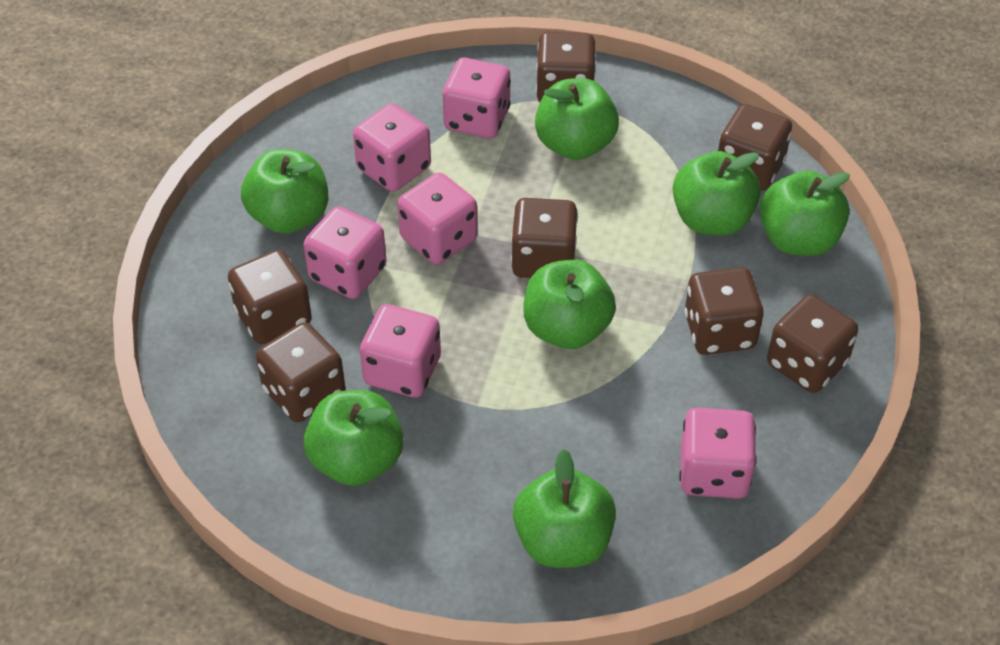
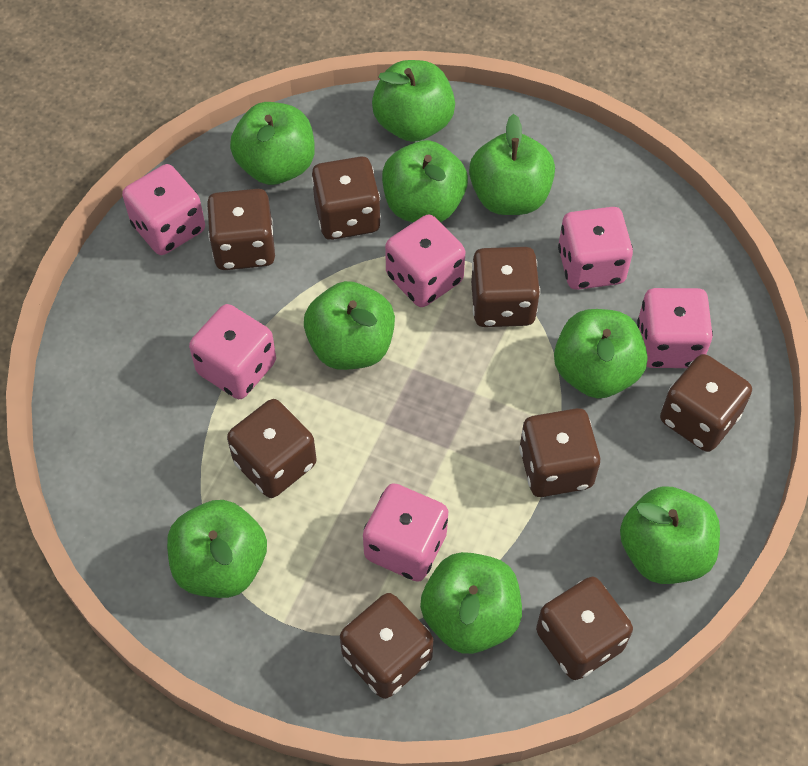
brown dice: [228,250,312,344] [256,322,345,422] [511,198,578,278] [536,32,596,103] [685,267,764,355] [718,104,792,191] [767,294,858,393] = 7 -> [207,189,275,270] [227,399,316,498] [311,157,381,240] [340,593,433,699] [471,247,540,327] [520,408,600,497] [536,577,633,680] [660,354,752,452] = 8
green apple: [241,149,329,234] [304,390,403,486] [513,449,616,568] [523,259,616,349] [535,78,619,160] [673,151,761,236] [760,171,850,256] = 7 -> [167,500,267,598] [230,102,315,185] [304,281,395,370] [372,60,455,142] [382,140,468,222] [420,552,522,654] [469,114,555,215] [554,309,648,398] [620,486,720,584] = 9

